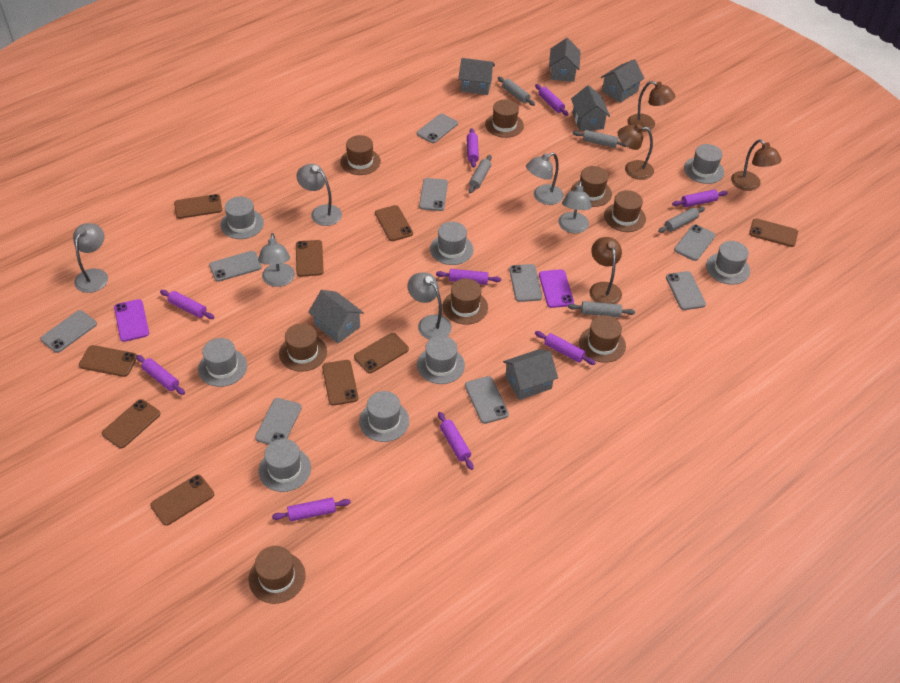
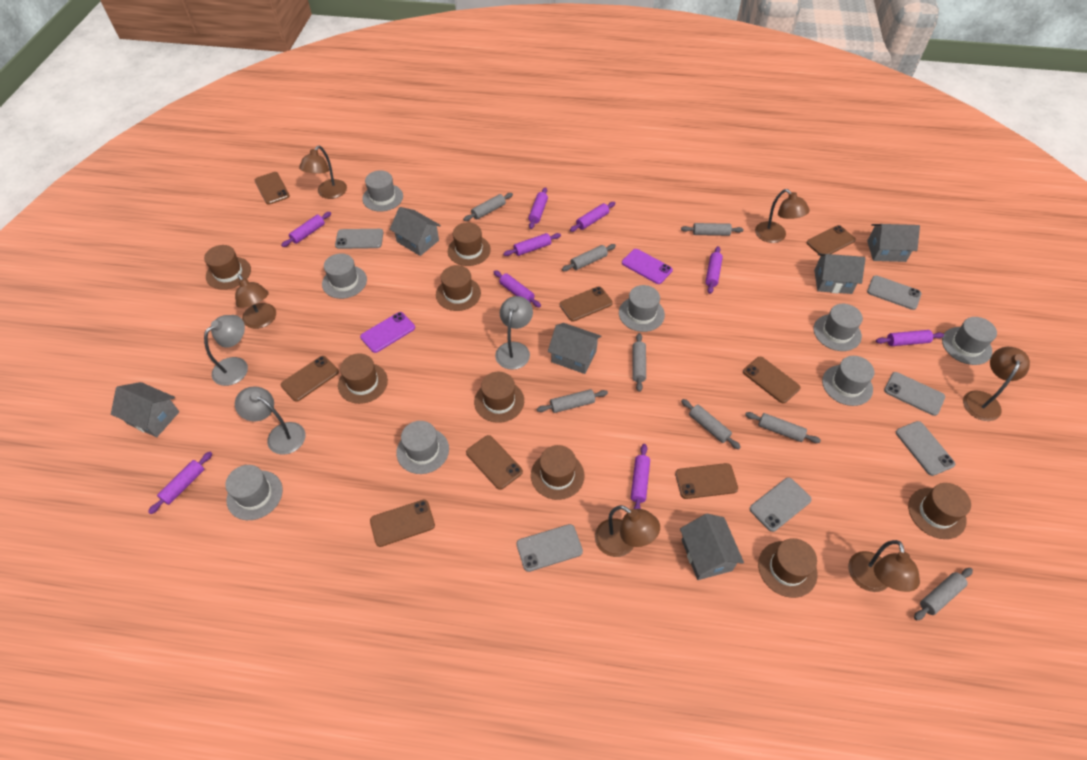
brown lamp: [589,237,622,304] [618,124,654,180] [627,81,675,132] [731,139,782,191] = 4 -> [235,274,276,329] [299,146,347,199] [595,505,660,557] [755,189,810,243] [848,540,920,592] [963,347,1030,421] = 6
brown phone: [79,345,137,377] [102,399,160,448] [150,475,214,526] [174,194,222,219] [296,240,324,277] [322,360,358,406] [354,333,409,373] [375,205,413,241] [749,218,798,247] = 9 -> [255,172,290,205] [281,356,339,402] [370,500,435,547] [466,435,523,490] [559,286,613,322] [675,463,738,499] [743,357,800,403] [807,225,856,256] = 8
grey lamp: [73,223,108,293] [258,233,295,287] [296,164,342,226] [407,272,452,340] [526,152,564,205] [558,181,592,233] = 6 -> [204,315,248,386] [235,386,306,455] [495,296,533,370] = 3
grey phone: [40,310,97,353] [209,251,262,282] [255,398,302,445] [417,113,458,143] [419,178,448,211] [465,376,509,424] [509,264,542,302] [666,271,706,310] [674,224,715,261] = 9 -> [335,229,383,249] [516,524,583,572] [750,478,812,532] [867,275,921,310] [884,372,945,416] [896,421,955,476] = 6
grey rolling pin: [469,155,492,193] [498,77,535,106] [568,301,635,317] [572,130,626,148] [658,207,705,233] = 5 -> [463,193,513,221] [537,389,608,413] [562,244,616,271] [632,333,646,392] [681,223,744,236] [681,399,741,449] [745,412,821,443] [914,568,973,620] = 8

